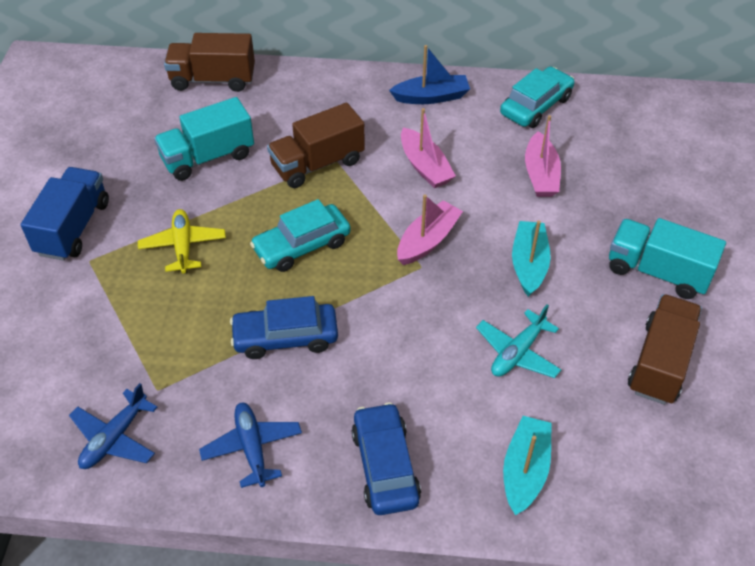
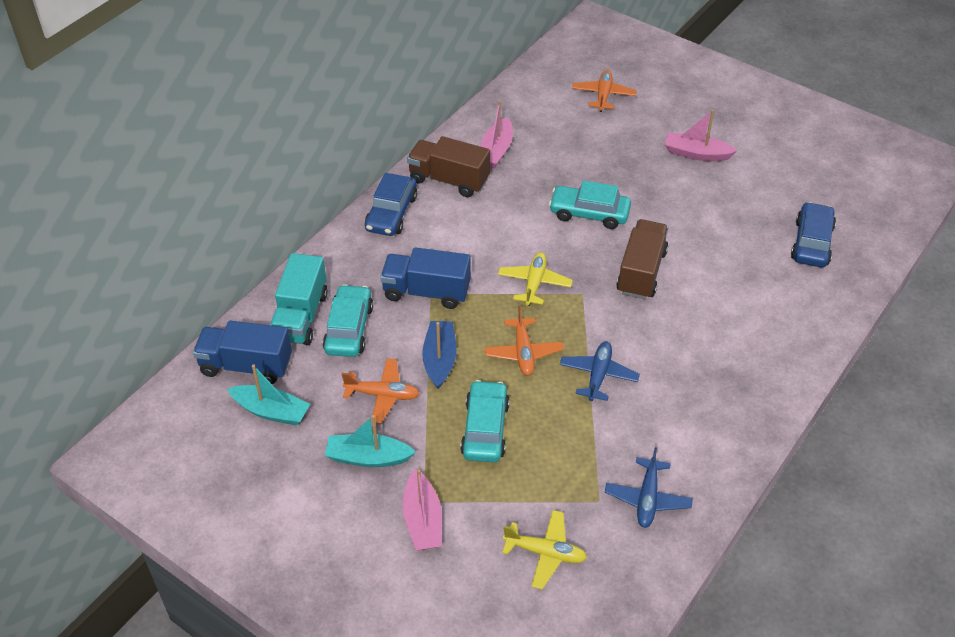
blue truck: [21,167,109,261] = 1 -> [193,321,292,384] [380,247,471,309] = 2
brown truck: [164,33,255,92] [267,103,365,188] [628,294,702,405] = 3 -> [407,136,490,197] [616,219,669,299] = 2
orange plane: none = 0 -> [342,358,420,424] [484,306,564,376] [572,70,637,112] = 3
turquoise car: [250,199,351,272] [500,66,575,128] = 2 -> [323,284,373,357] [460,380,510,462] [549,181,631,229] = 3
turquoise plane: [476,304,561,378] = 1 -> none = 0
turquoise truck: [154,97,254,181] [609,218,726,299] = 2 -> [270,253,328,345] = 1
yellow plane: [138,209,226,274] = 1 -> [498,252,573,306] [502,510,587,590] = 2

